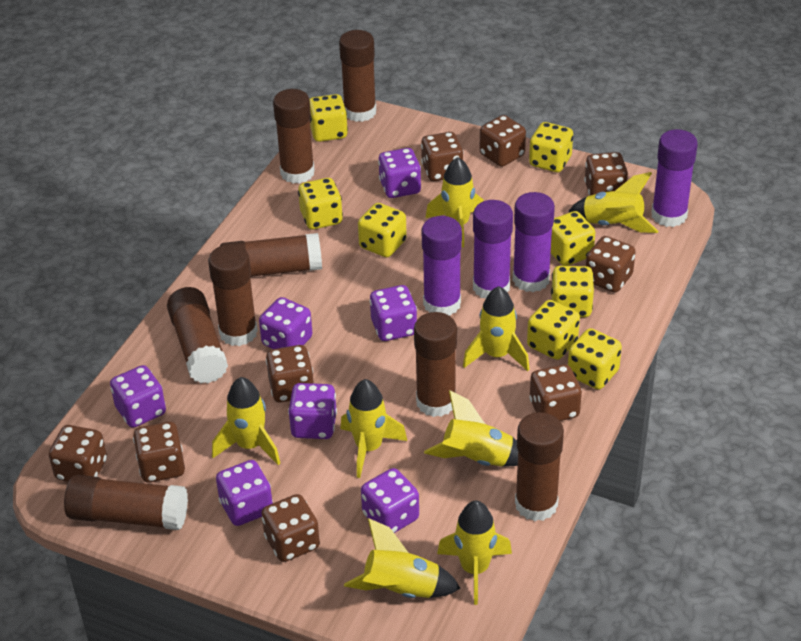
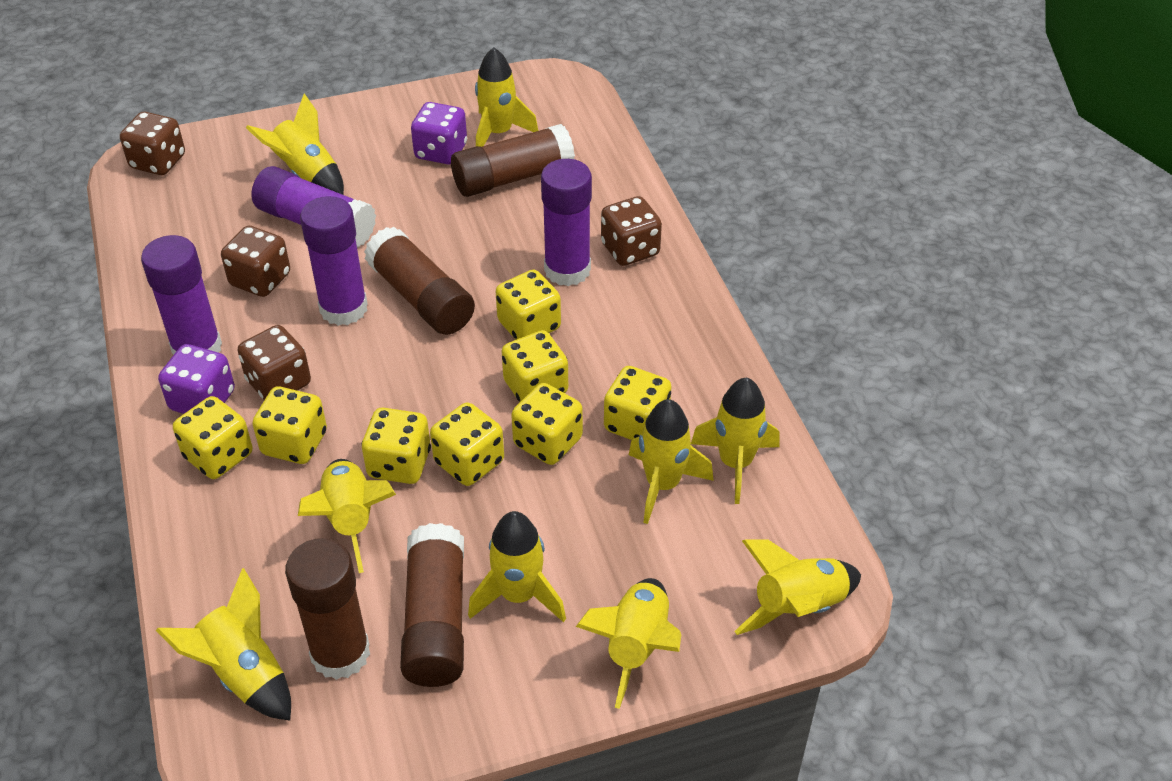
brown dice: [49,425,107,482] [133,421,185,483] [262,494,320,562] [266,345,314,403] [421,132,464,181] [480,115,526,167] [529,364,582,421] [584,152,628,196] [586,236,636,293] = 9 -> [120,112,185,175] [221,226,290,297] [238,325,311,400] [601,196,662,266] = 4
brown glue stick: [64,475,188,530] [167,287,228,383] [208,244,258,346] [220,233,322,277] [273,89,315,184] [339,30,376,122] [414,312,457,417] [515,412,564,521] = 8 -> [285,538,370,680] [364,227,475,335] [400,523,464,687] [451,124,575,197] = 4
purple dice: [110,365,166,427] [216,460,273,526] [259,297,312,349] [288,383,337,439] [361,468,419,533] [370,285,417,341] [378,148,421,198] = 7 -> [158,344,235,414] [411,102,467,164] = 2
yellow rocket: [212,377,280,465] [340,379,407,478] [344,518,461,598] [424,390,518,467] [426,157,483,248] [437,501,512,605] [463,286,530,371] [568,172,658,233] = 8 -> [156,568,291,721] [246,94,344,195] [298,459,396,573] [468,511,566,622] [475,47,538,147] [576,578,681,709] [629,399,714,524] [691,378,780,504] [734,539,861,635] = 9

